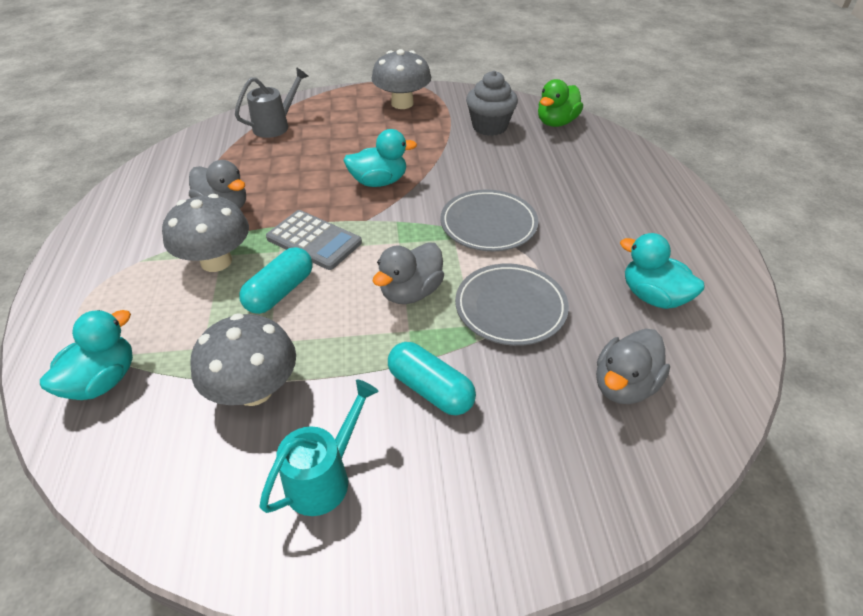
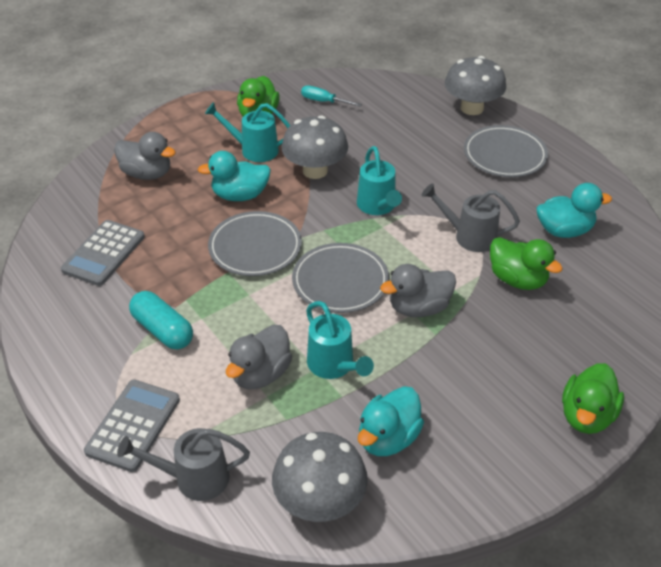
green duck: [538,79,583,127] = 1 -> [237,76,280,116] [490,237,563,290] [562,363,624,434] = 3
grey calculator: [266,210,362,270] = 1 -> [61,220,145,286] [84,380,180,472] = 2
grey cupcake: [466,71,518,136] = 1 -> none = 0
grey plate: [440,190,538,251] [455,264,569,346] = 2 -> [208,211,302,276] [292,243,389,313] [464,125,548,177] = 3
grey watering can: [235,67,309,138] = 1 -> [117,428,250,501] [422,183,520,252] = 2
turquoise capsule: [239,247,313,314] [388,342,476,415] = 2 -> [129,291,193,350] = 1
turquoise screwdriver: none = 0 -> [301,86,362,107] = 1
turquoise watering can: [260,379,379,516] = 1 -> [205,102,290,162] [306,301,374,379] [357,146,402,215] = 3

